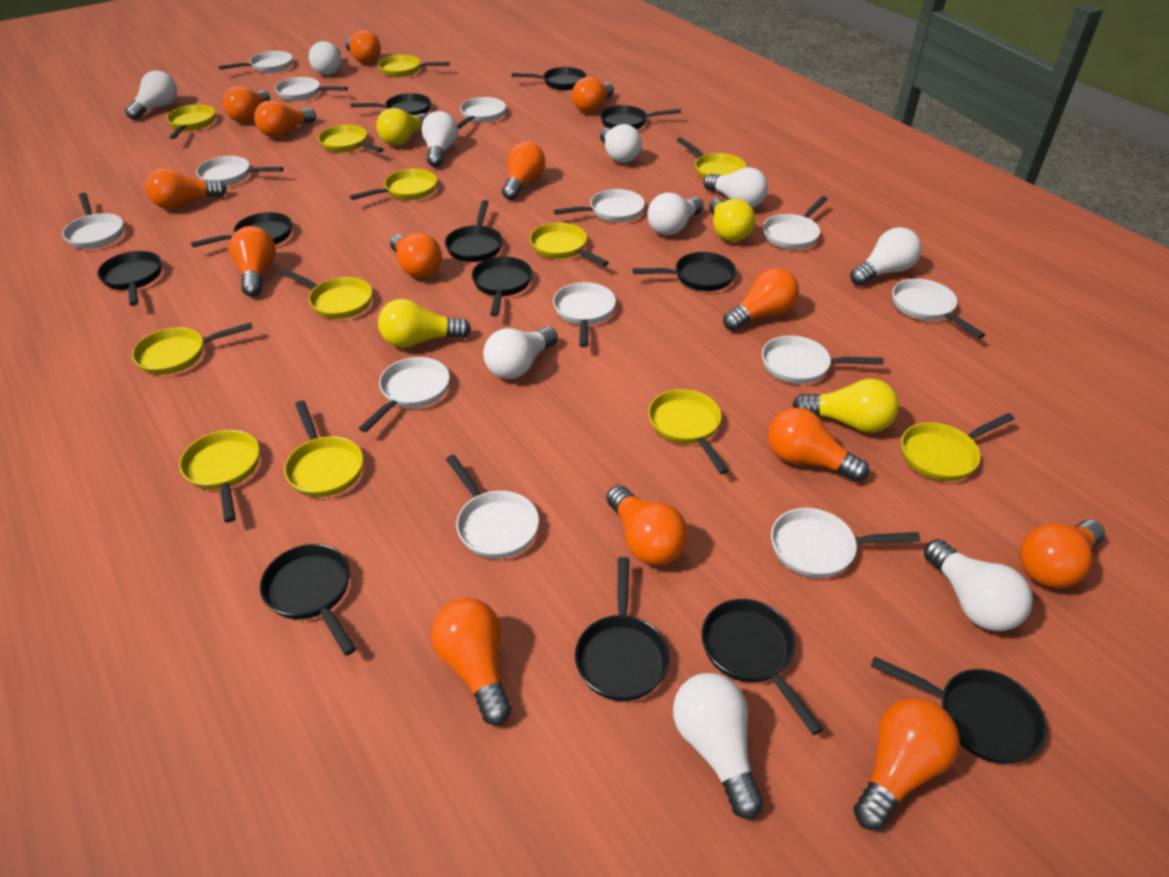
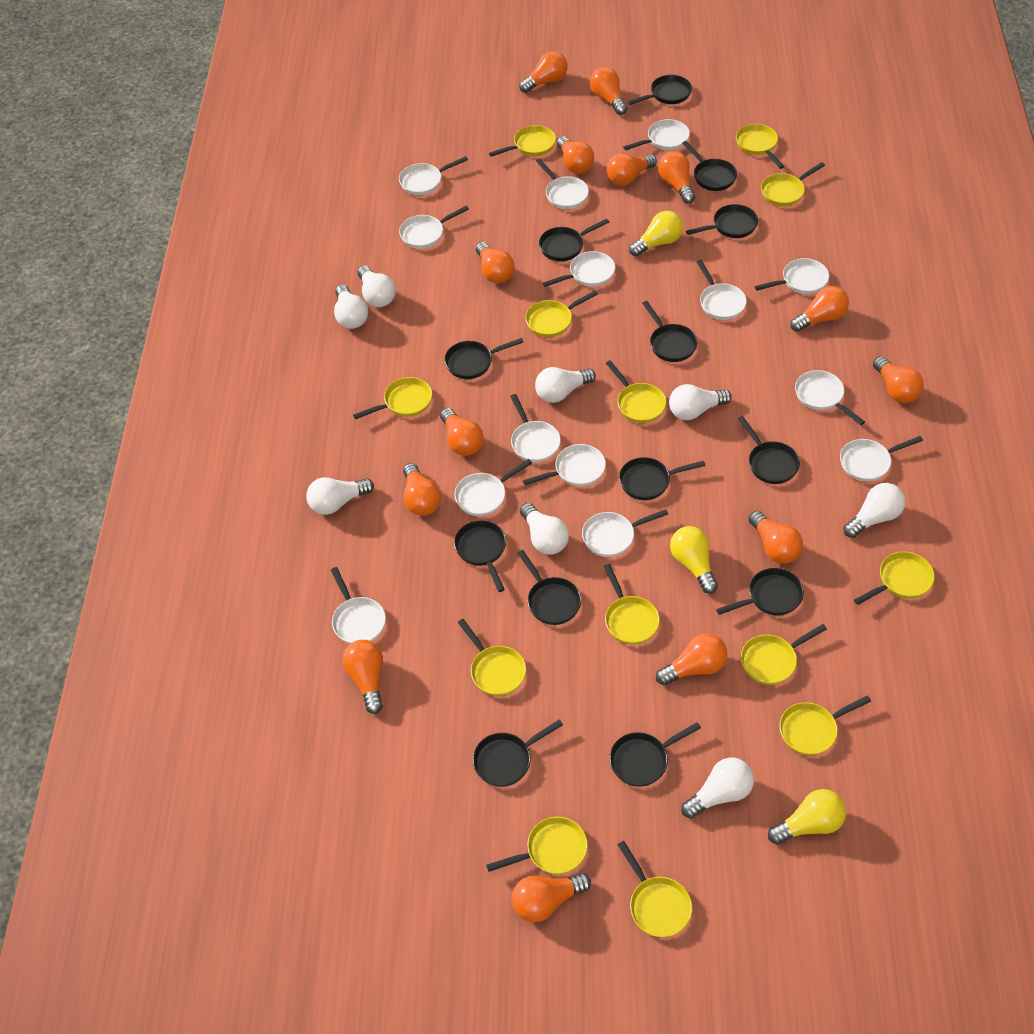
black pan: [97,251,162,306] [191,212,292,247] [260,544,356,656] [350,93,431,115] [445,200,503,262] [472,256,532,316] [512,67,586,90] [575,557,669,701] [600,105,681,129] [633,252,736,291] [701,599,823,735] [871,656,1047,764] = 12 -> [444,338,524,379] [454,520,506,592] [473,719,563,787] [518,550,581,625] [539,219,609,261] [610,722,701,787] [619,457,706,500] [628,75,692,105] [642,301,698,362] [682,141,737,191] [686,204,758,238] [716,568,804,616] [738,416,800,484] = 13
white light bulb: [125,71,177,120] [309,41,341,75] [421,111,458,167] [483,326,558,379] [600,124,642,163] [647,193,704,235] [673,673,763,819] [704,167,768,208] [850,227,922,286] [924,539,1033,631] = 10 -> [306,477,374,515] [334,285,368,329] [358,265,396,307] [520,503,569,554] [535,367,596,403] [669,384,732,420] [681,758,754,819] [844,483,905,538] = 8
white pan: [62,193,124,249] [196,156,284,186] [219,51,292,73] [275,77,348,101] [359,357,450,432] [446,455,539,559] [457,97,506,129] [553,282,616,347] [554,189,645,222] [762,336,884,384] [763,196,828,250] [771,508,920,578] [892,279,985,338] = 13 -> [331,567,386,644] [399,156,468,195] [399,205,469,249] [455,459,532,516] [510,394,561,462] [523,444,606,486] [536,158,589,209] [542,251,615,287] [582,509,668,557] [623,119,690,150] [696,260,747,320] [755,258,829,294] [795,370,865,425] [840,436,923,481] = 14
yellow light bulb: [376,108,427,146] [378,299,471,348] [709,198,755,242] [792,379,899,433] = 4 -> [629,211,683,257] [670,526,718,594] [768,789,846,845] = 3
yellow pan: [132,323,253,375] [166,104,215,139] [179,430,260,523] [279,268,372,319] [284,401,363,497] [318,125,383,153] [350,169,437,200] [378,55,450,77] [530,222,609,266] [648,389,729,474] [677,138,746,179] [901,413,1014,481] = 12 -> [353,377,432,419] [458,619,526,696] [486,817,588,874] [489,125,556,157] [525,291,598,337] [604,564,660,645] [606,360,666,423] [617,841,692,938] [736,124,784,169] [741,624,827,685] [761,162,825,206] [779,695,871,756] [854,551,935,605] = 13

